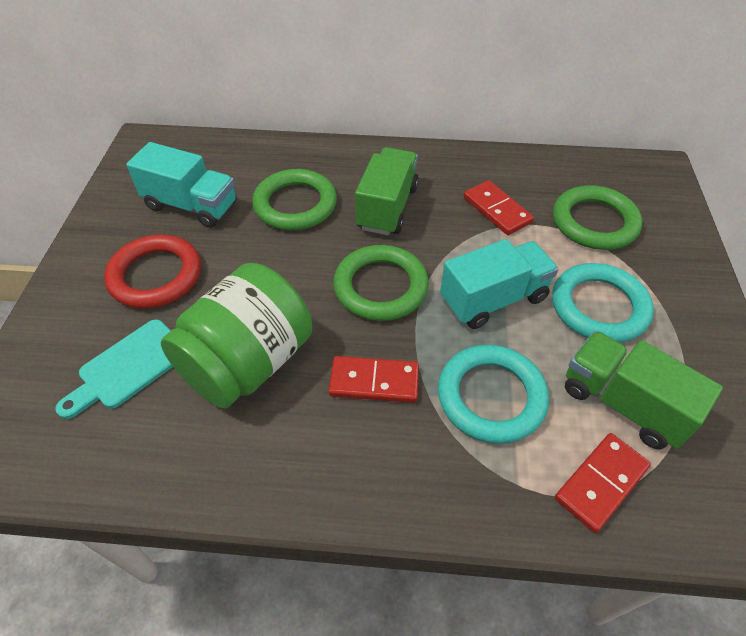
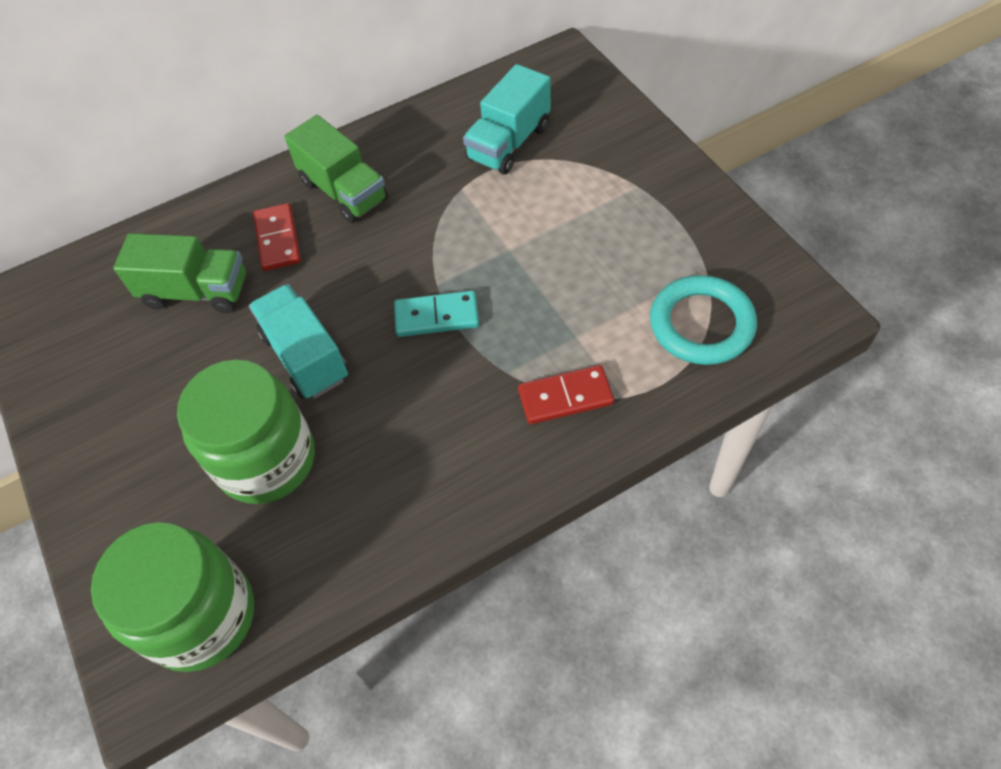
green jar: [161,263,312,409] = 1 -> [91,522,254,672] [177,359,315,504] = 2
green ring: [252,169,337,230] [333,245,429,321] [553,185,643,250] = 3 -> none = 0
red domino: [329,356,419,403] [464,180,534,235] [555,433,651,533] = 3 -> [253,203,301,271] [518,365,614,424] = 2
red ring: [104,235,201,309] = 1 -> none = 0
turquoise cutting board: [55,319,173,419] = 1 -> none = 0
turquoise domino: none = 0 -> [394,290,479,337] = 1
turquoise ring: [438,345,549,444] [552,263,654,343] = 2 -> [650,275,757,365] = 1

